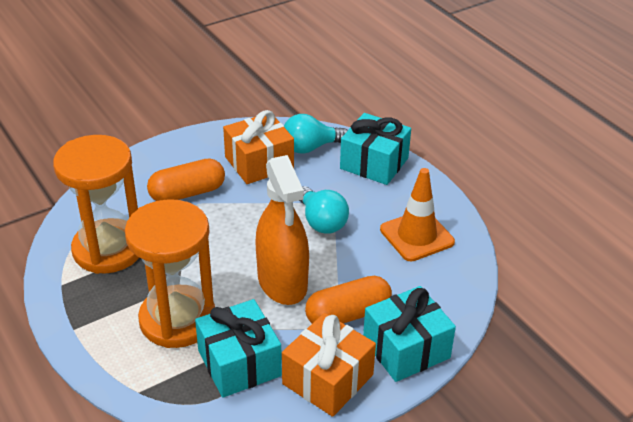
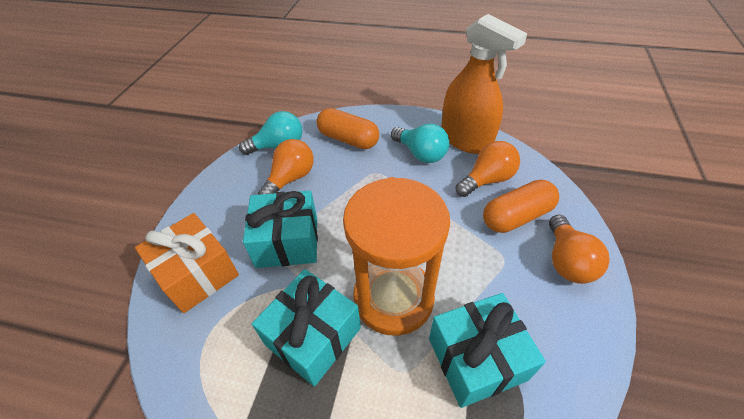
orange gift: [223,110,294,184] [282,313,376,417] = 2 -> [135,213,239,313] = 1
orange hourglass: [53,135,139,274] [125,199,215,348] = 2 -> [343,177,450,336] = 1
orange light bulb: none = 0 -> [258,139,314,195] [456,141,520,197] [549,215,610,284] = 3
orange traffic cone: [380,168,455,261] = 1 -> none = 0

